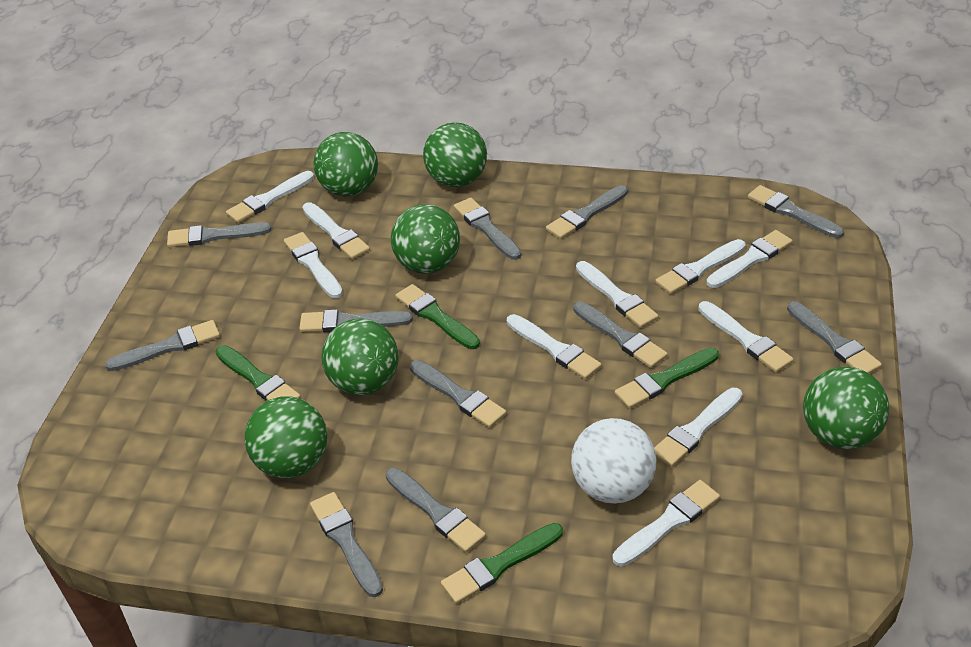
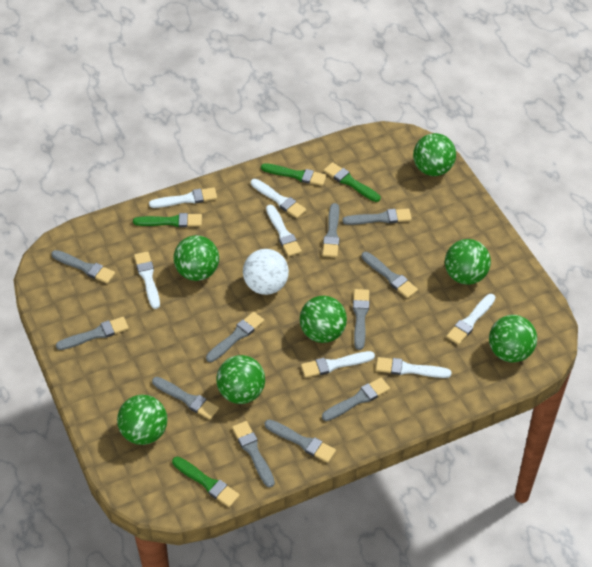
green ball: [245,396,327,478] [314,132,378,197] [322,318,399,395] [391,204,460,274] [423,122,487,187] [803,367,889,449] = 6 -> [117,395,168,445] [174,235,219,281] [216,355,265,404] [300,296,347,343] [413,133,456,176] [445,239,491,285] [489,315,537,363] = 7
white brush: [226,171,314,223] [284,232,343,298] [302,202,370,259] [507,314,602,379] [576,261,658,328] [612,480,720,567] [654,388,743,467] [655,239,746,294] [698,301,794,373] [706,230,793,288] = 10 -> [134,251,160,309] [149,187,217,208] [251,179,306,218] [266,205,302,257] [301,351,375,378] [376,357,451,378] [446,294,496,345] = 7

